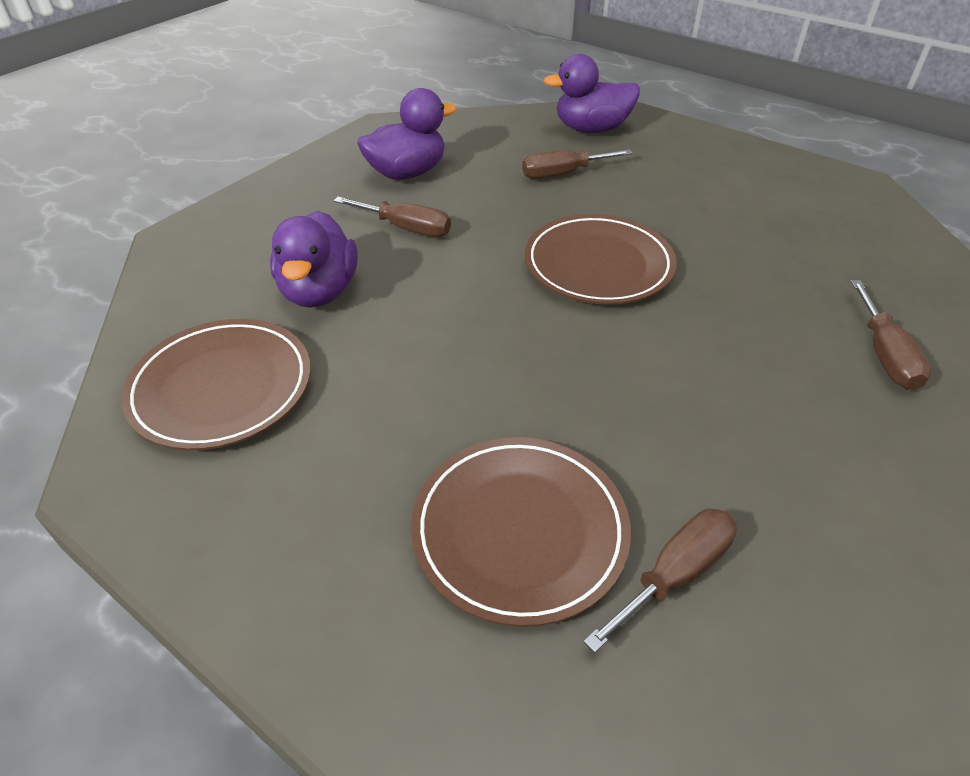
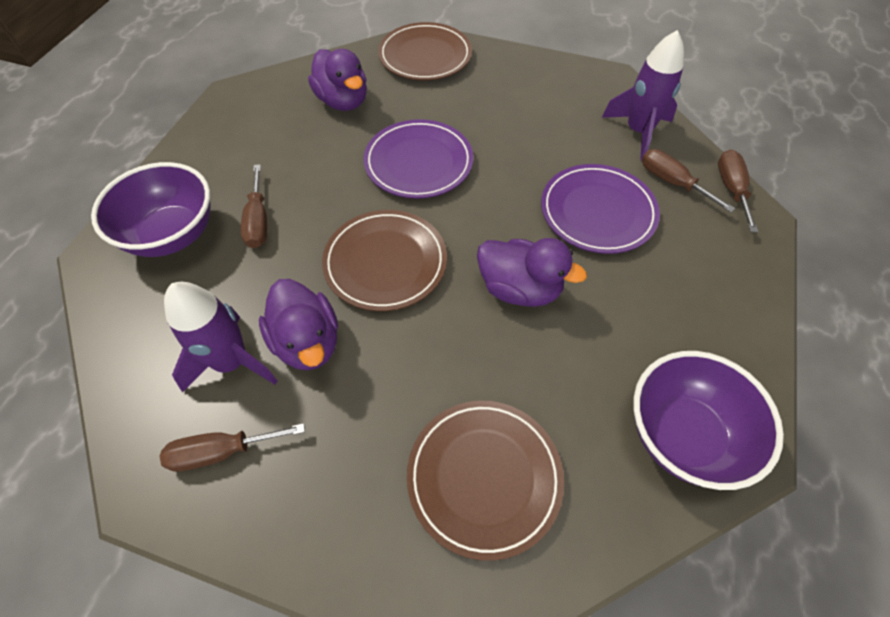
purple bowl: none = 0 -> [91,162,210,257] [634,351,784,490] = 2
purple plate: none = 0 -> [364,119,473,199] [541,164,660,254] = 2
purple rocket: none = 0 -> [164,282,277,392] [602,30,684,160] = 2

